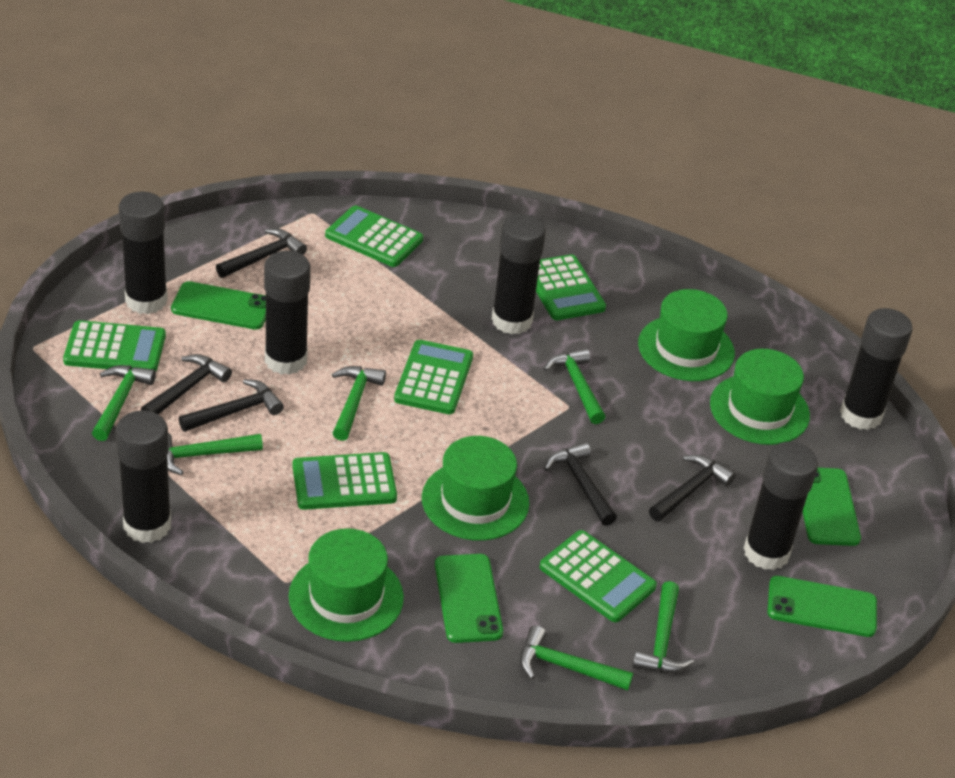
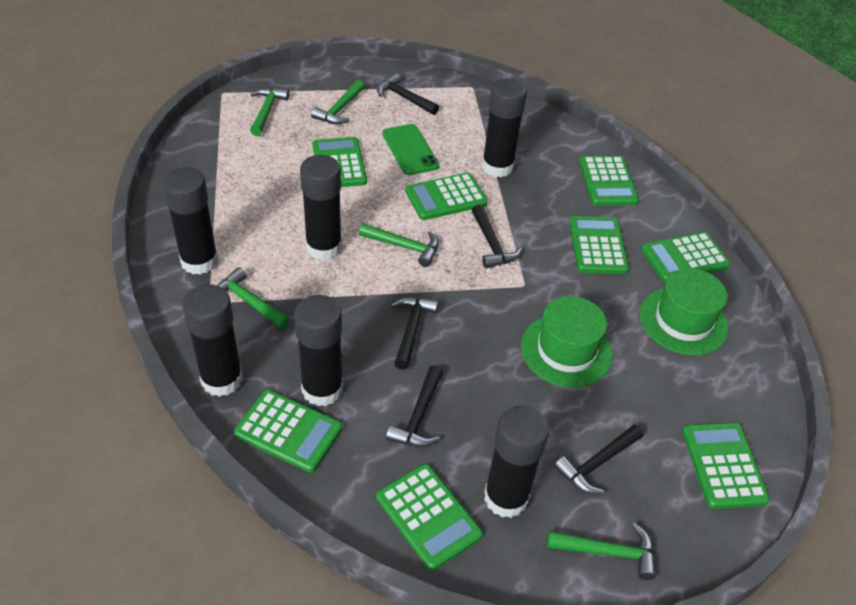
green calculator: [63,320,166,371] [292,452,397,510] [325,205,423,267] [394,340,473,414] [536,254,606,320] [539,530,657,622] = 6 -> [234,390,342,473] [312,137,367,187] [376,464,483,571] [405,173,488,220] [569,216,629,274] [579,156,639,206] [641,232,730,282] [682,422,770,509] = 8
green hammer: [92,365,156,441] [167,433,263,475] [332,366,386,441] [520,625,633,691] [544,348,605,424] [632,581,694,673] = 6 -> [217,267,290,329] [250,87,289,136] [311,80,365,124] [359,223,439,267] [547,523,656,580] = 5
green hat: [289,528,404,642] [422,436,529,541] [638,289,735,381] [710,349,810,445] = 4 -> [521,296,613,388] [639,268,728,355] = 2
green phone: [171,281,266,330] [435,554,503,643] [767,576,877,637] [803,468,861,546] = 4 -> [382,124,439,175] = 1

